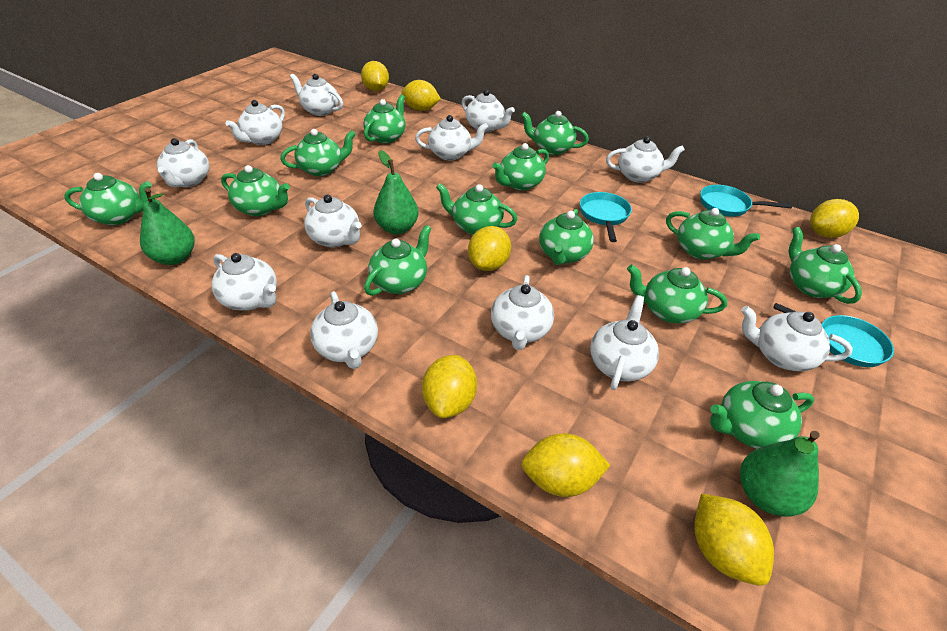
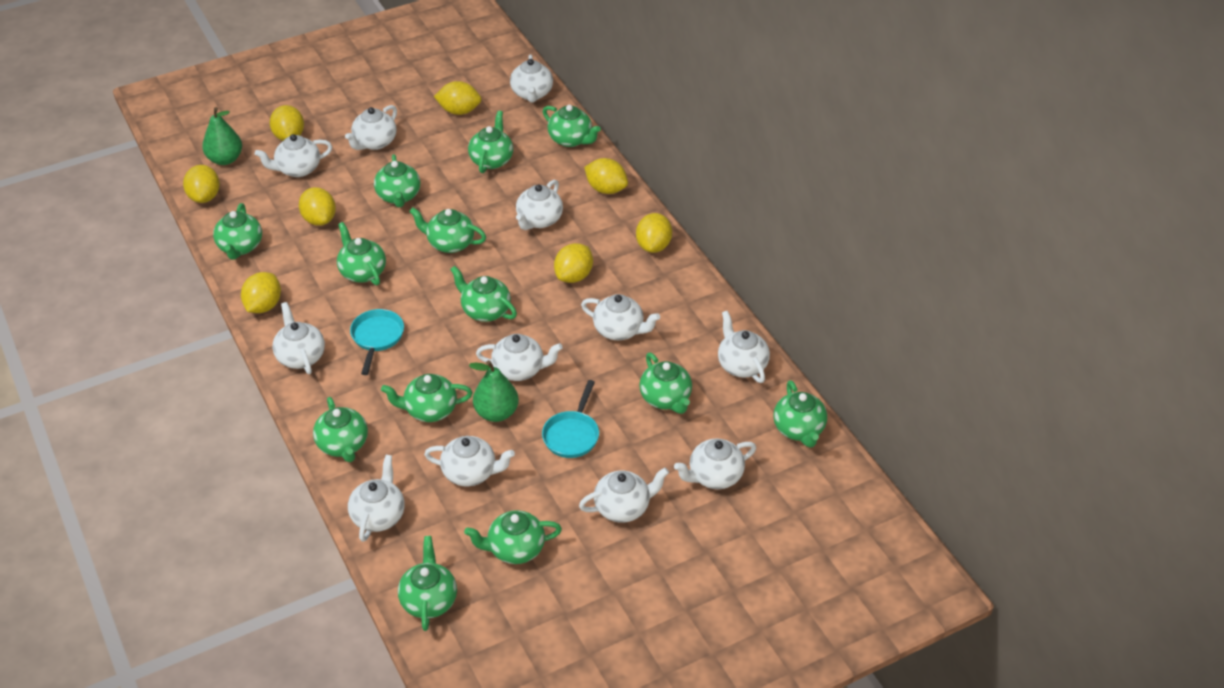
green pear: [140,188,195,265] [373,150,419,234] [740,431,820,517] = 3 -> [202,107,242,165] [469,360,519,422] = 2
turquoise pan: [580,192,632,242] [700,185,792,217] [774,303,894,367] = 3 -> [350,309,404,375] [542,380,599,458] = 2
yellow lemon: [361,61,389,91] [401,80,441,111] [422,355,477,418] [468,226,511,271] [521,433,610,497] [694,494,774,586] [810,199,859,238] = 7 -> [183,165,220,203] [241,272,281,313] [270,105,304,141] [299,187,336,226] [434,81,482,115] [554,243,593,283] [584,158,628,194] [636,213,672,253] = 8

